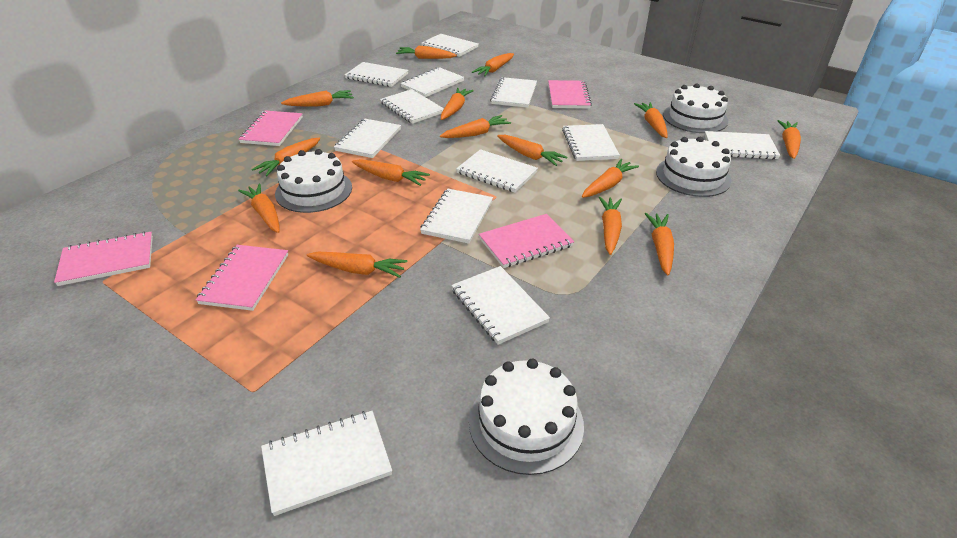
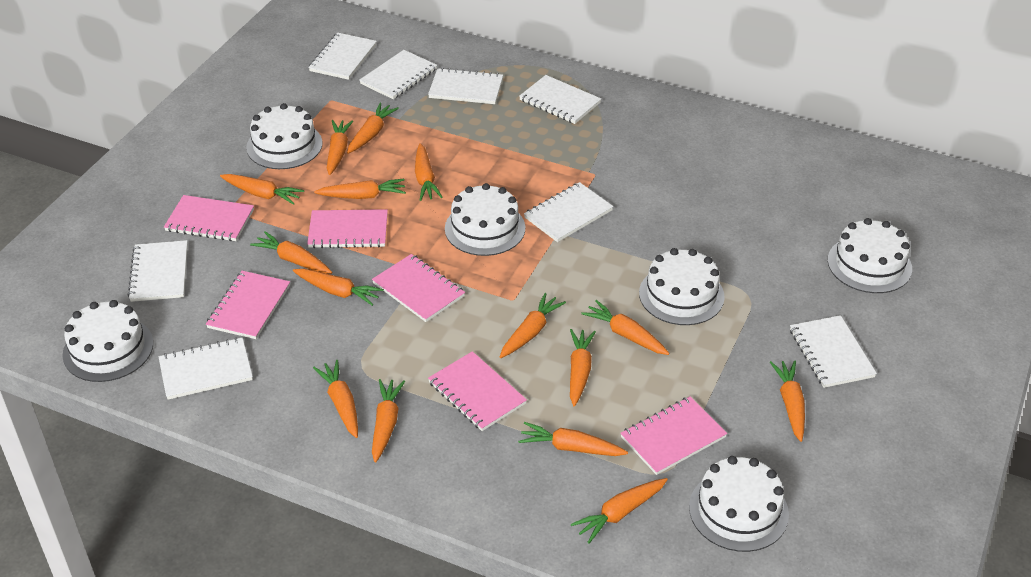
pink notebook: [54,231,153,286] [196,245,288,311] [239,110,303,146] [479,214,574,268] [548,80,592,108] = 5 -> [164,195,254,241] [206,271,290,339] [307,209,388,248] [372,254,465,322] [428,351,527,431] [620,396,727,475] = 6
white cake: [275,149,352,213] [469,359,584,475] [656,137,731,197] [663,83,728,133] = 4 -> [63,300,153,382] [246,103,322,169] [445,183,525,256] [639,248,725,325] [689,456,789,552] [828,218,912,293] = 6
white notebook: [261,411,392,516] [334,119,401,158] [345,62,408,87] [380,89,444,124] [400,67,464,97] [420,189,493,244] [421,34,478,57] [451,266,550,345] [456,149,538,193] [490,77,537,108] [562,124,620,161] [705,131,780,159] = 12 -> [128,240,188,302] [159,337,253,400] [308,33,377,80] [360,50,437,99] [428,68,503,104] [519,75,601,124] [524,182,613,242] [790,315,877,388] = 8

